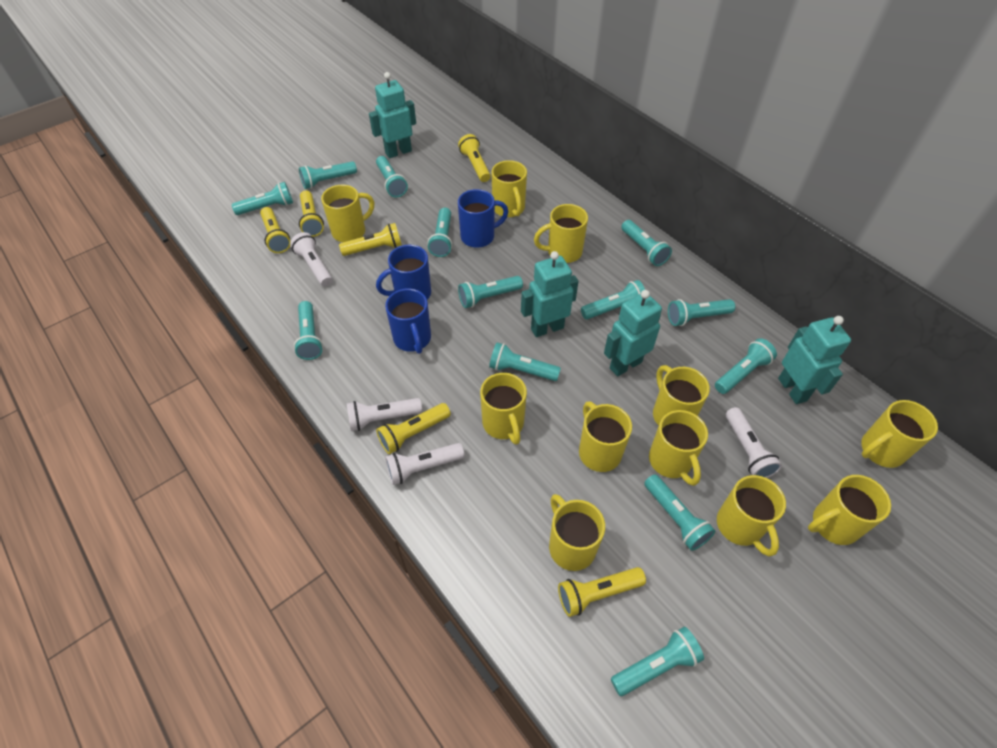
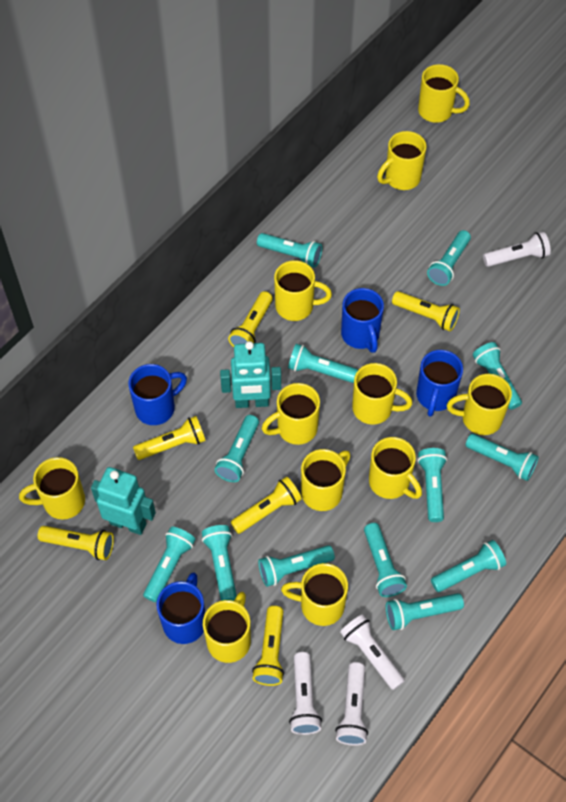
blue mug: [376,245,431,300] [385,288,431,354] [458,189,509,248] = 3 -> [128,364,187,425] [157,572,205,644] [341,288,384,353] [416,350,463,417] = 4
turquoise robot: [369,72,416,158] [521,251,578,337] [604,290,662,377] [778,316,851,404] = 4 -> [91,467,156,535] [220,341,281,408] = 2

